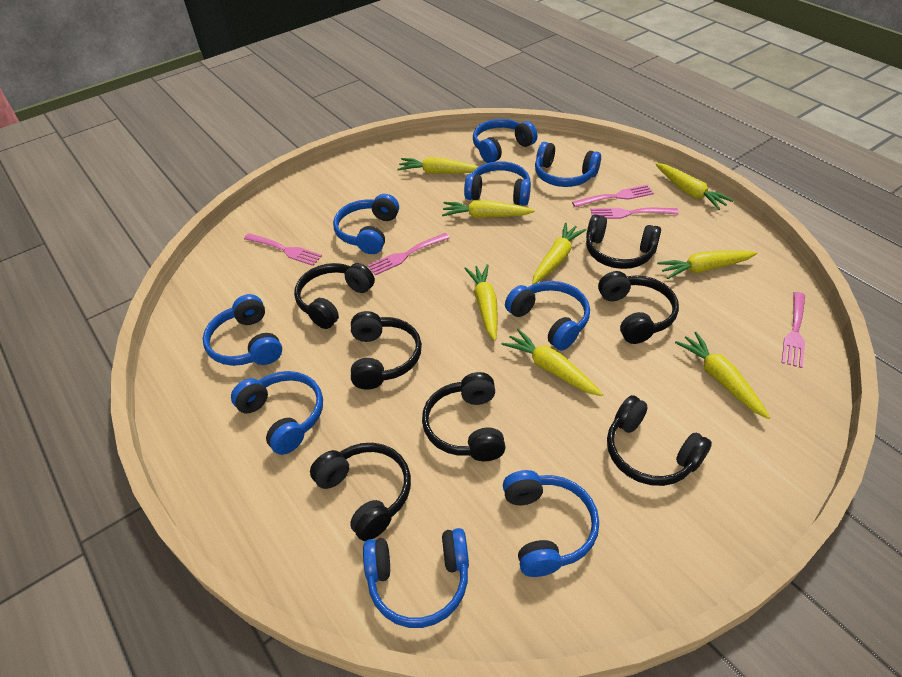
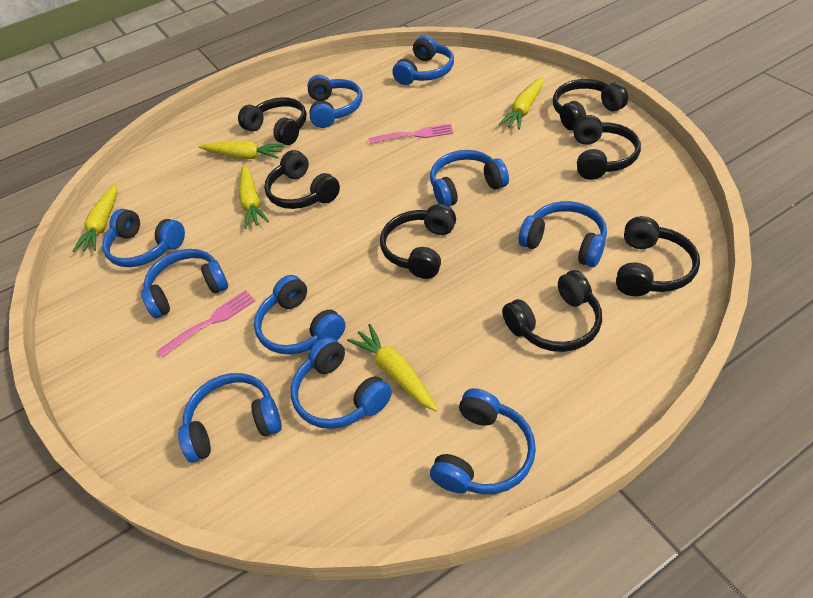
blue headphones: [203,294,282,366] [231,371,323,455] [333,194,399,254] [363,528,469,628] [464,161,531,206] [473,119,537,163] [503,470,599,577] [505,281,590,350] [535,142,601,187] = 9 -> [102,209,185,267] [141,249,228,318] [178,373,282,463] [254,275,346,355] [291,337,392,429] [307,75,362,128] [393,35,454,85] [430,150,509,207] [430,388,536,494] [518,201,607,267] = 10
pink fork: [244,233,322,266] [367,233,450,275] [572,185,654,207] [591,208,679,219] [782,292,805,368] = 5 -> [157,290,256,358] [369,124,453,144] = 2
yellow carrot: [398,157,479,174] [442,200,535,218] [464,264,498,341] [502,329,603,396] [532,222,587,284] [655,163,734,210] [657,251,757,279] [675,332,770,419] = 8 -> [72,184,118,252] [199,142,285,159] [239,165,269,229] [347,324,438,412] [498,77,543,130] = 5

